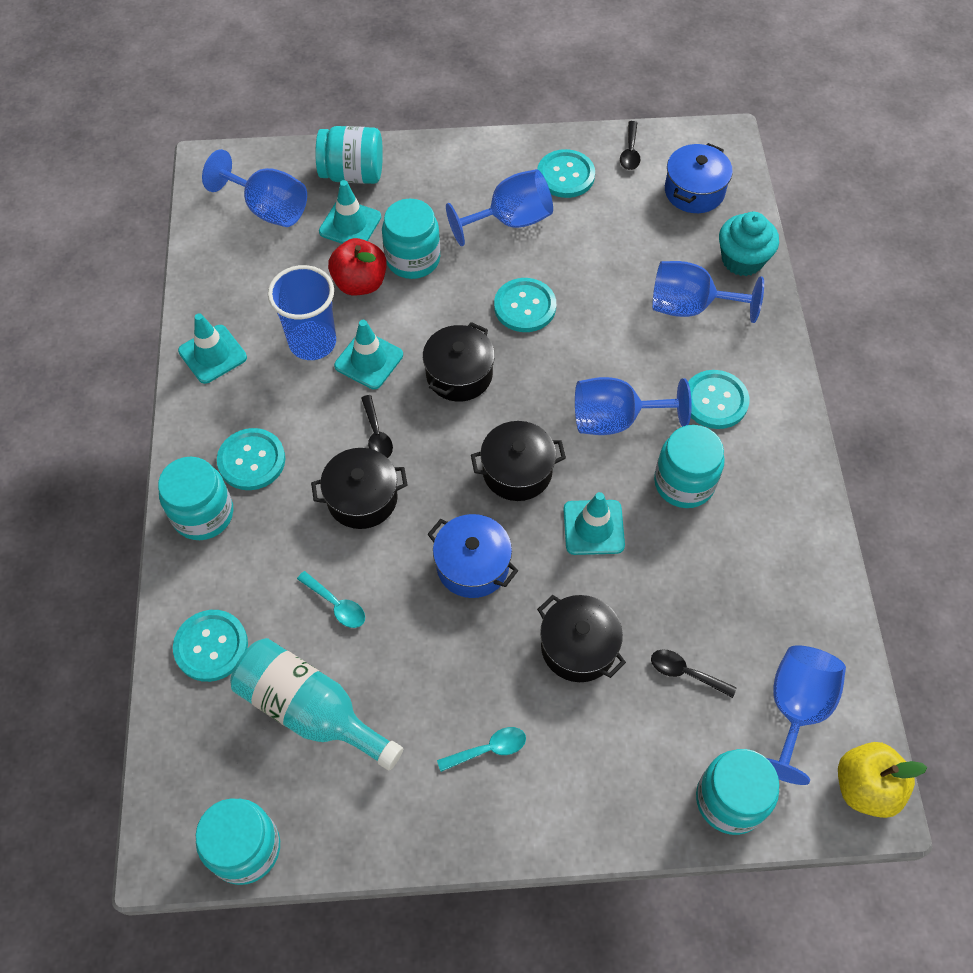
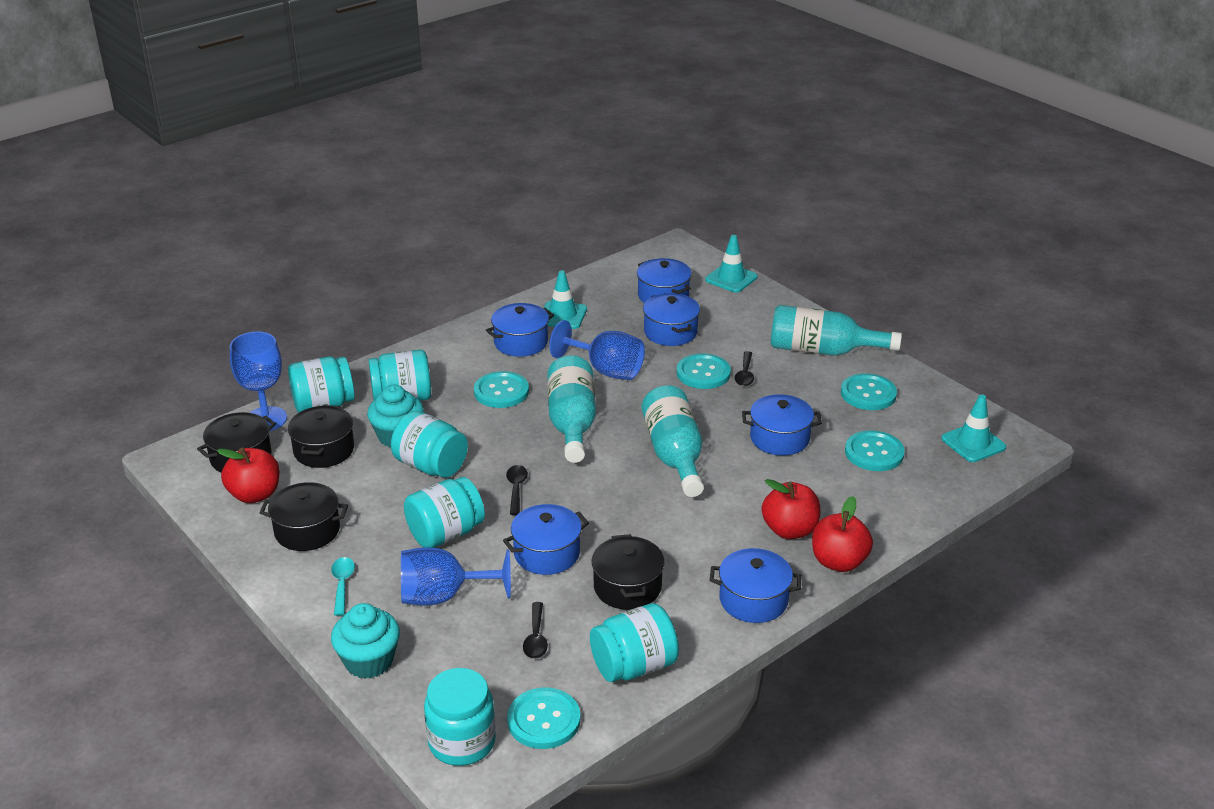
blue cup: [268,265,336,360] = 1 -> none = 0
blue goblet: [202,149,307,227] [446,169,553,246] [575,377,692,435] [652,261,764,323] [767,646,846,785] = 5 -> [230,331,287,431] [401,547,511,606] [549,320,645,380] = 3
blue pot: [427,514,518,598] [665,143,733,213] = 2 -> [486,303,554,357] [503,504,589,575] [637,258,692,303] [643,293,700,346] [710,548,801,623] [742,394,822,456] = 6
red apple: [328,238,387,296] = 1 -> [217,447,279,503] [762,479,820,539] [812,496,873,572] = 3
turquoise bottle: [230,638,403,771] = 1 -> [548,355,596,463] [642,385,704,497] [771,305,902,356] = 3
turquoise cupcake: [719,212,779,276] = 1 -> [331,603,400,679] [367,385,424,447] = 2
turquoise spoon: [297,571,365,628] [437,727,526,772] = 2 -> [331,557,355,616] = 1
turquoise traffic cone: [178,313,247,384] [319,180,381,244] [334,320,403,389] [563,492,625,555] = 4 -> [544,270,587,329] [705,235,758,293] [941,394,1006,462] = 3
yellow apple: [838,742,927,818] = 1 -> none = 0

